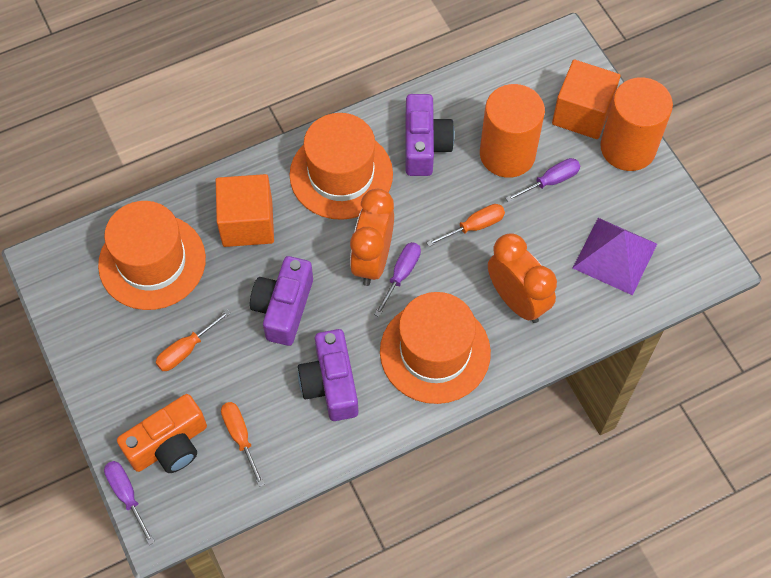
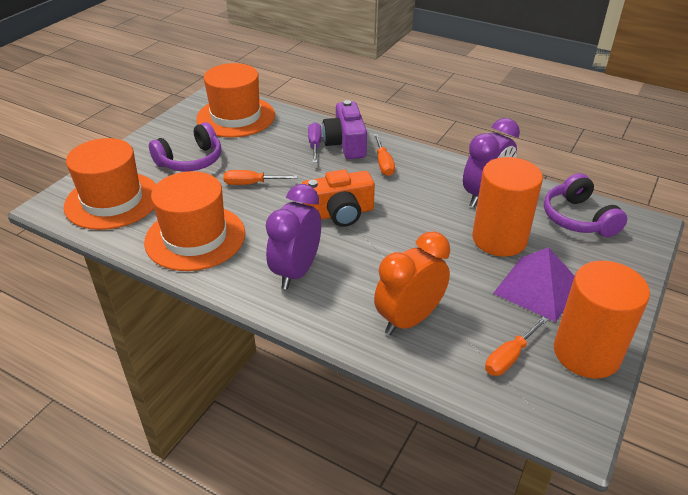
orange clock: [350,189,394,286] [488,233,557,323] = 2 -> [374,231,450,335] = 1
orange cube: [216,174,274,247] [552,60,620,139] = 2 -> none = 0
purple camera: [250,256,313,346] [298,329,358,421] [406,94,455,176] = 3 -> [322,100,367,159] = 1
purple clock: none = 0 -> [266,184,321,290] [463,118,520,207] = 2
purple headphones: none = 0 -> [149,122,222,171] [544,173,627,237] = 2
purple screwdriver: [104,461,155,545] [374,242,421,317] [505,158,580,202] = 3 -> [308,122,322,163] = 1

